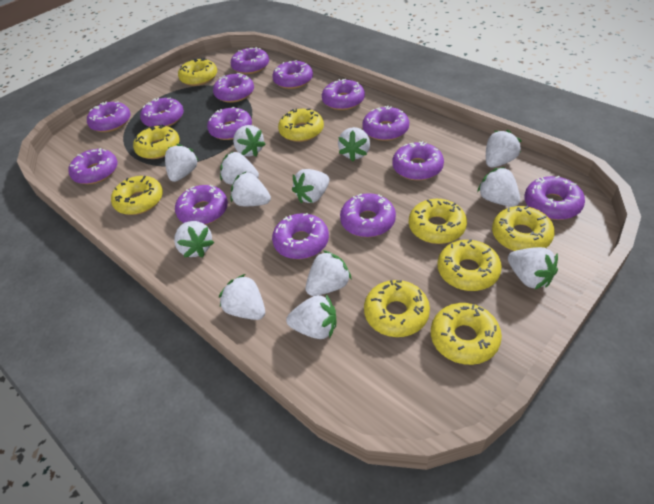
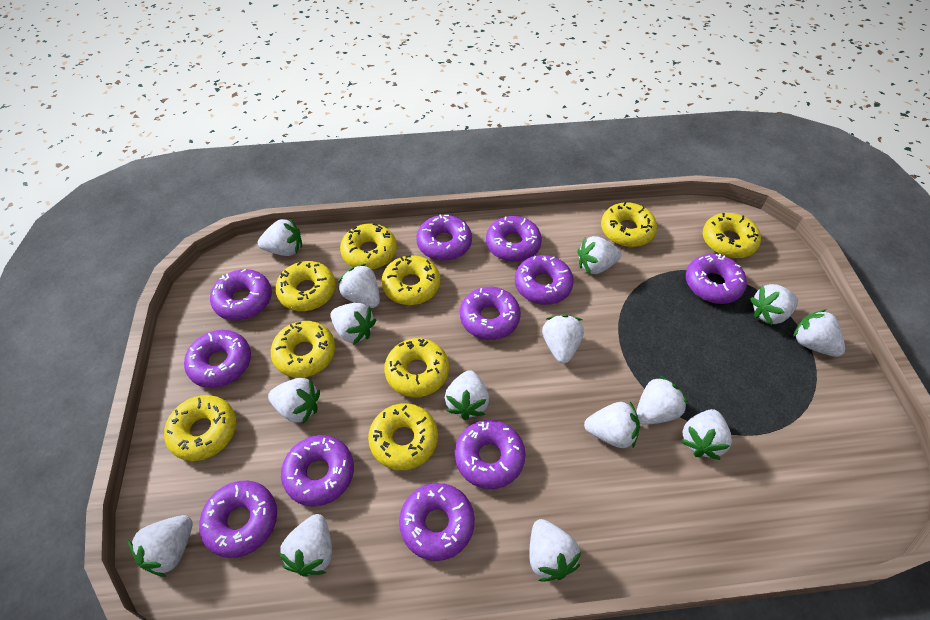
purple donut: [68,148,118,184] [87,102,130,132] [140,97,184,127] [175,185,228,225] [207,107,252,140] [213,73,254,103] [231,47,269,74] [272,213,329,259] [273,60,313,89] [322,79,365,110] [340,193,396,237] [362,106,409,141] [392,141,444,181] [525,176,585,220] = 14 -> [184,330,251,388] [199,481,277,558] [210,269,272,321] [281,435,354,507] [399,483,475,561] [416,214,472,261] [455,420,526,489] [460,287,521,340] [486,216,542,262] [515,255,574,305] [686,254,747,304] = 11
white strawberry: [165,144,199,182] [174,221,214,258] [219,274,265,320] [220,152,259,185] [231,172,271,206] [233,125,266,157] [286,295,337,339] [292,169,329,204] [306,250,352,296] [338,127,370,161] [477,167,520,207] [486,130,521,167] [508,247,558,290] = 13 -> [128,515,192,577] [258,218,302,256] [268,378,320,424] [278,514,332,577] [330,303,376,345] [338,264,380,308] [445,370,489,420] [529,519,581,581] [542,314,584,363] [577,236,622,274] [584,402,640,448] [636,375,688,425] [680,409,732,460] [750,284,798,325] [793,309,845,357] = 15

